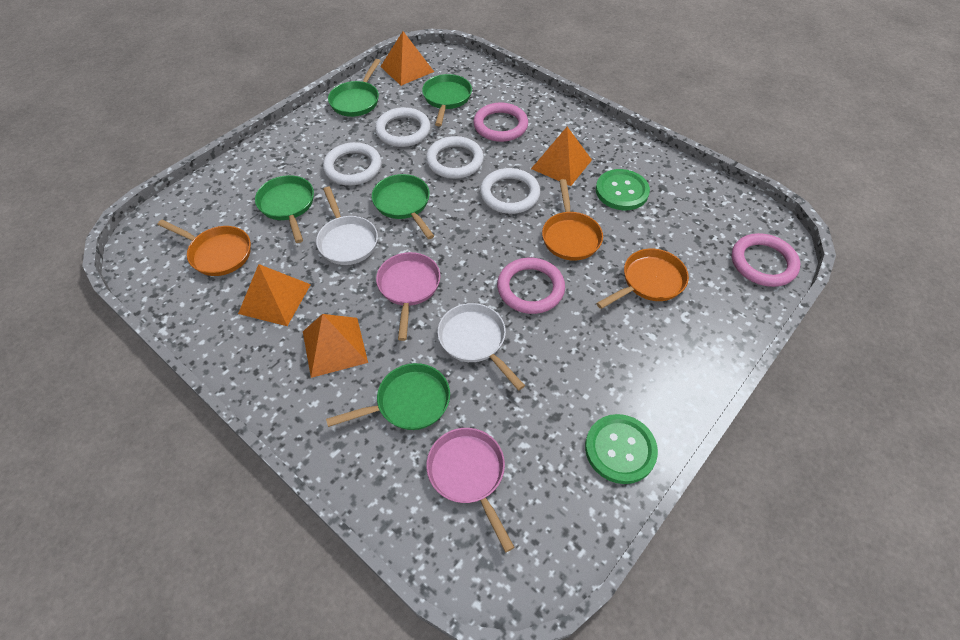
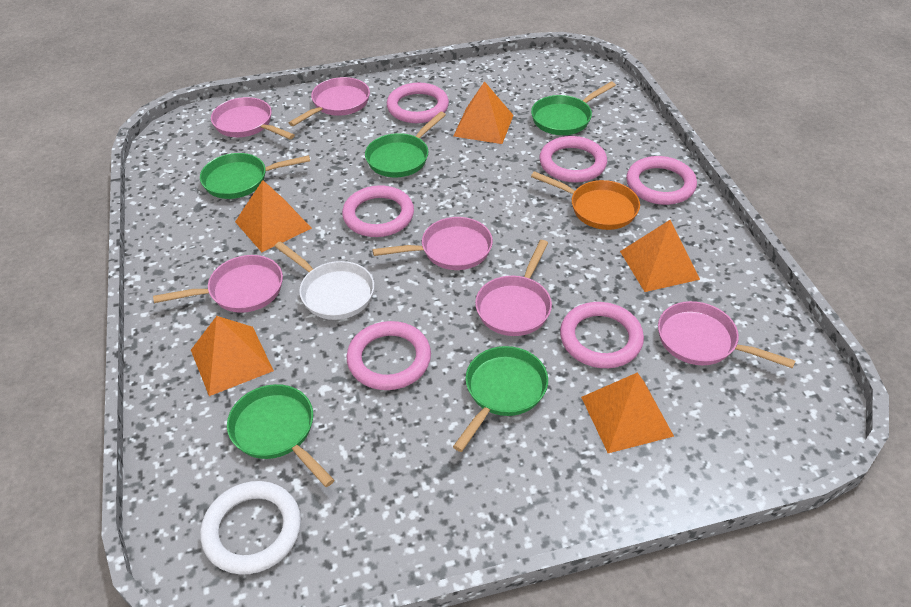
green button: [585,414,658,484] [596,169,650,210] = 2 -> none = 0
orange pan: [158,220,251,276] [542,179,603,261] [596,249,689,309] = 3 -> [531,171,640,230] = 1
orange pyramid: [238,264,311,326] [303,314,368,378] [380,31,434,86] [531,127,592,186] = 4 -> [191,316,274,396] [235,180,312,252] [453,81,514,144] [581,372,674,453] [620,220,700,292] = 5
pink pan: [376,252,440,341] [426,428,515,552] = 2 -> [153,255,283,313] [211,97,295,139] [289,77,370,126] [372,217,493,270] [475,240,552,336] [658,301,795,369] = 6
pink ring: [473,103,528,142] [497,258,565,314] [732,233,800,287] = 3 -> [342,185,414,237] [347,321,431,390] [387,83,449,123] [539,136,607,183] [560,302,644,368] [626,156,697,205] = 6
white pan: [316,187,378,265] [437,303,525,391] = 2 -> [274,241,374,320] = 1
white ring: [323,142,382,186] [375,107,430,147] [426,136,484,179] [480,168,540,214] = 4 -> [200,481,301,575] = 1

